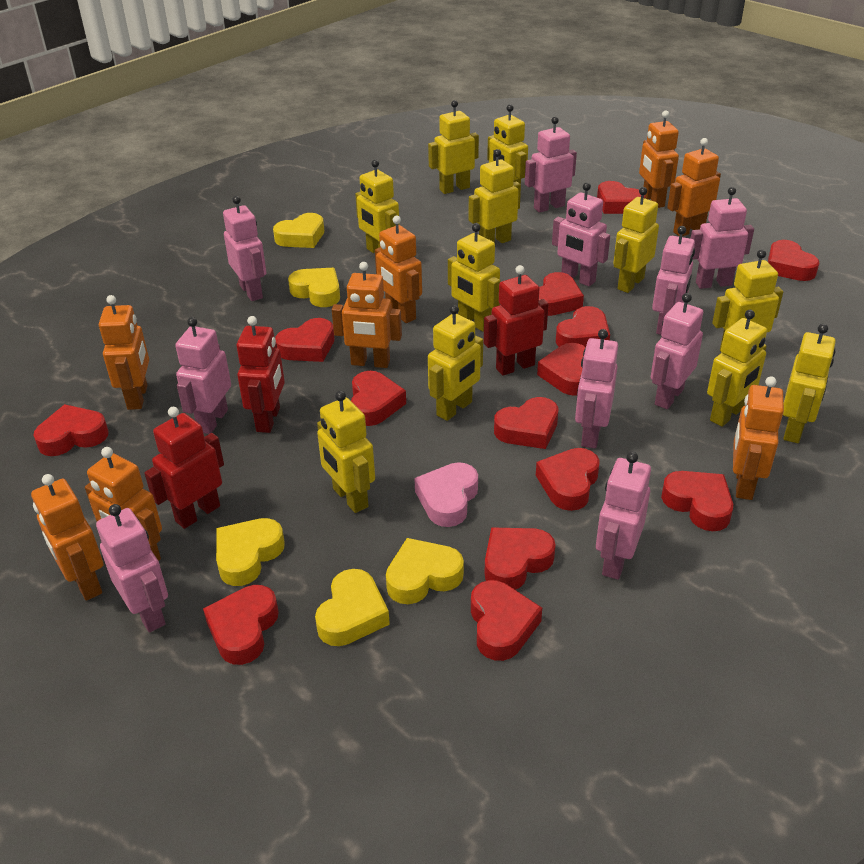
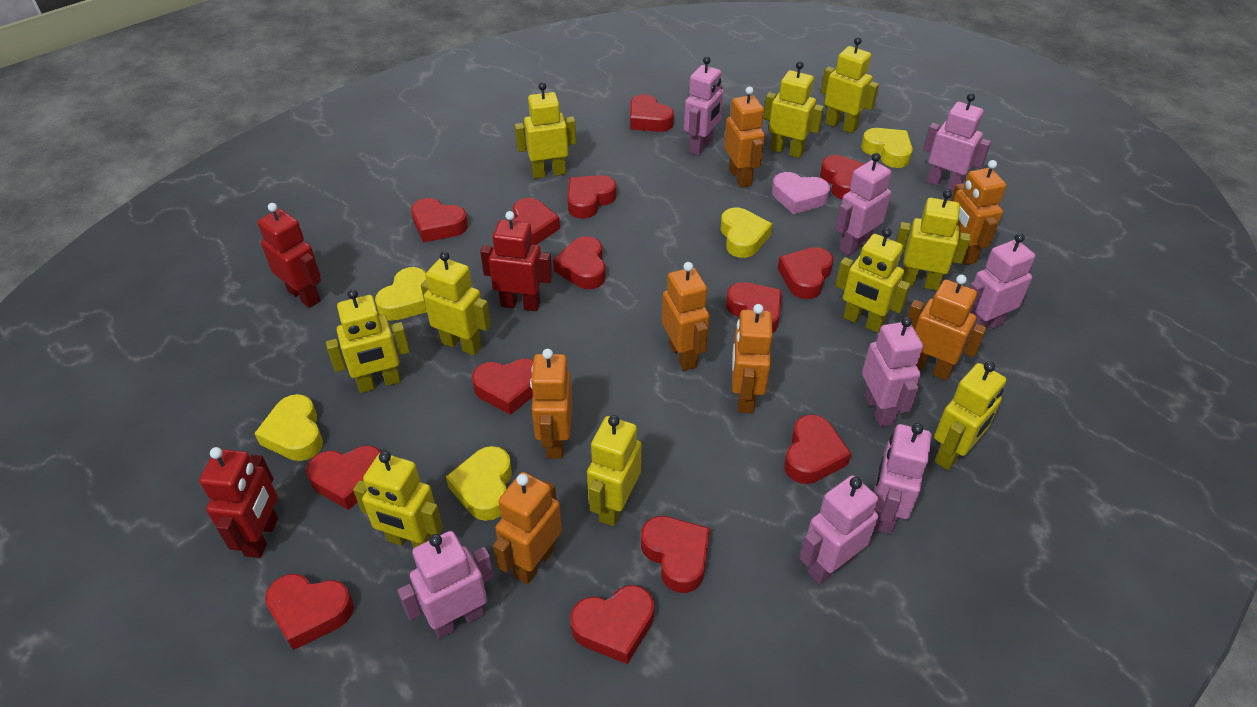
orange robot: [31,474,103,601] [85,447,162,561] [99,295,149,410] [332,262,402,368] [375,216,422,323] [639,110,679,208] [667,138,721,237] [733,376,784,500] = 8 -> [493,472,562,584] [530,349,572,459] [662,262,710,371] [724,86,765,188] [732,304,773,413] [907,275,987,380] [951,160,1006,265] = 7
pink robot: [96,504,168,632] [175,317,231,434] [223,196,267,301] [525,117,577,213] [552,183,610,286] [575,329,618,449] [596,452,651,580] [651,293,703,409] [652,226,695,335] [690,187,754,289] = 10 -> [397,531,494,639] [684,56,723,156] [800,475,878,584] [835,153,892,256] [862,317,923,427] [874,423,932,534] [923,93,991,191] [969,233,1035,334] = 8
yellow robot: [317,391,375,513] [355,160,399,253] [428,100,479,194] [428,305,483,421] [448,223,501,332] [469,149,521,243] [487,104,528,184] [613,187,659,293] [707,310,767,427] [712,249,783,351] [783,324,836,443] = 11 -> [326,289,410,393] [353,451,443,549] [421,251,491,355] [515,82,576,179] [587,415,641,526] [763,61,824,158] [821,37,879,133] [835,228,911,333] [896,190,971,290] [934,361,1006,470] = 10

